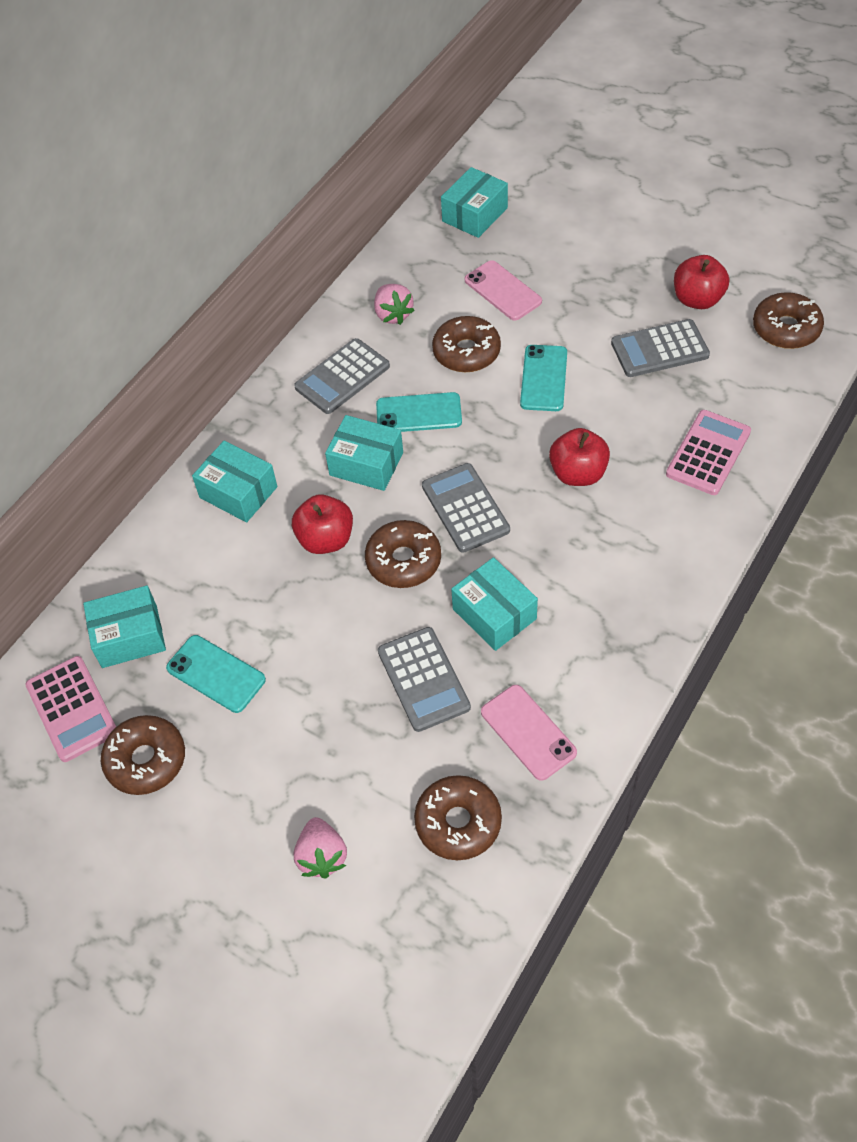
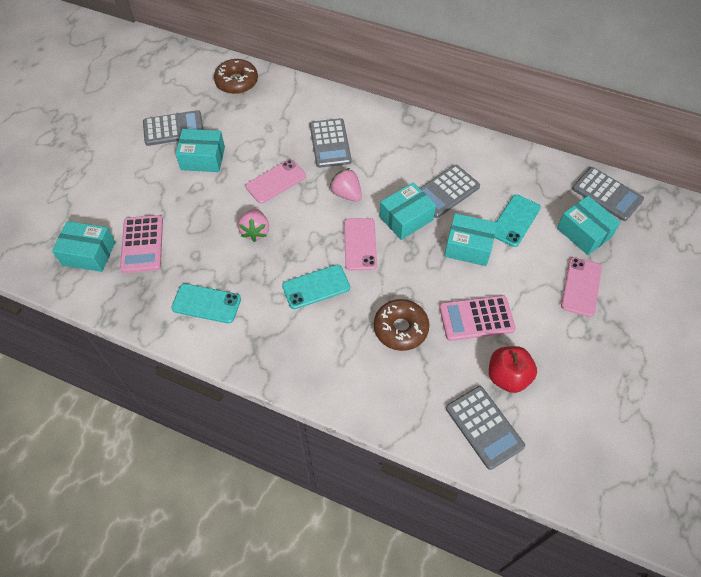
brown donut: [101,715,185,795] [365,520,441,588] [414,775,502,860] [432,316,501,372] [753,292,824,349] = 5 -> [214,59,258,94] [374,299,429,351] = 2
grey calculator: [294,338,390,414] [378,627,471,732] [422,463,510,553] [611,319,710,377] = 4 -> [143,110,203,146] [310,118,352,168] [420,165,480,218] [446,386,525,470] [572,167,644,221] = 5
pink phone: [465,260,542,321] [481,685,577,781] = 2 -> [245,159,306,204] [344,218,377,271] [561,257,602,317] = 3
red apple: [292,494,353,554] [549,428,610,486] [674,255,729,309] = 3 -> [489,346,537,393] = 1

